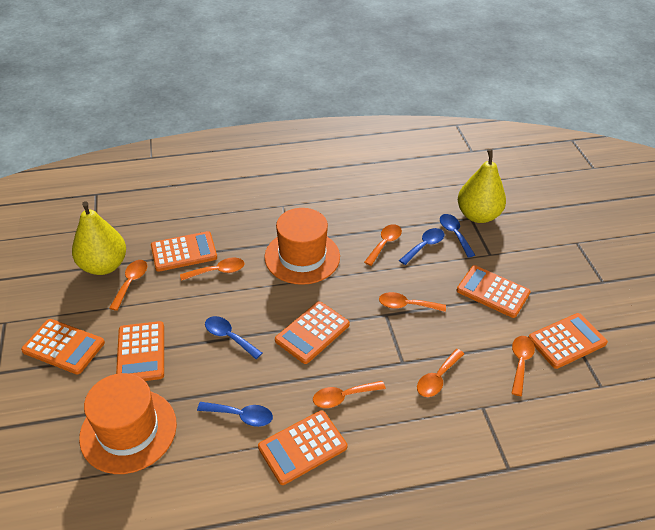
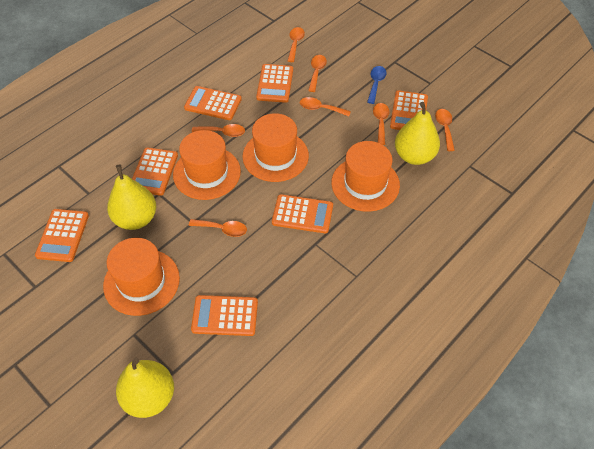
blue spoon: [197,402,273,427] [205,316,262,359] [399,228,444,265] [440,214,475,258] = 4 -> [367,66,387,104] = 1
orange hat: [79,373,177,474] [264,208,340,285] = 2 -> [103,238,180,316] [173,130,241,200] [242,113,309,182] [331,141,400,212] = 4
yellow pear: [72,201,126,275] [458,149,506,223] = 2 -> [107,165,156,230] [116,358,174,418] [395,102,440,165] = 3

